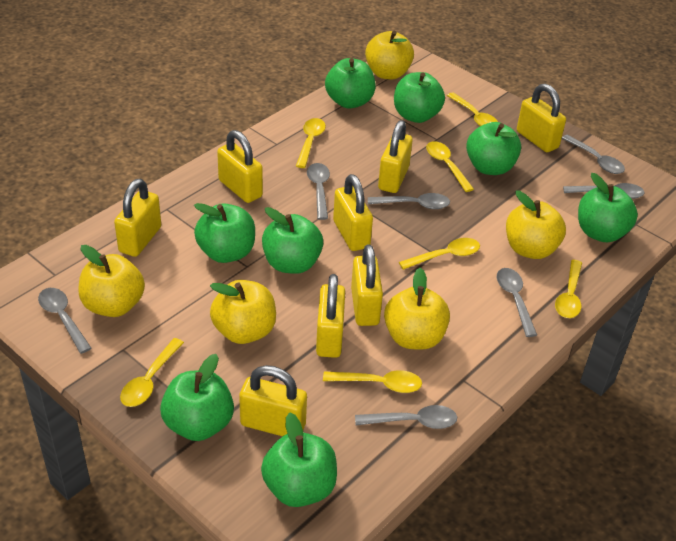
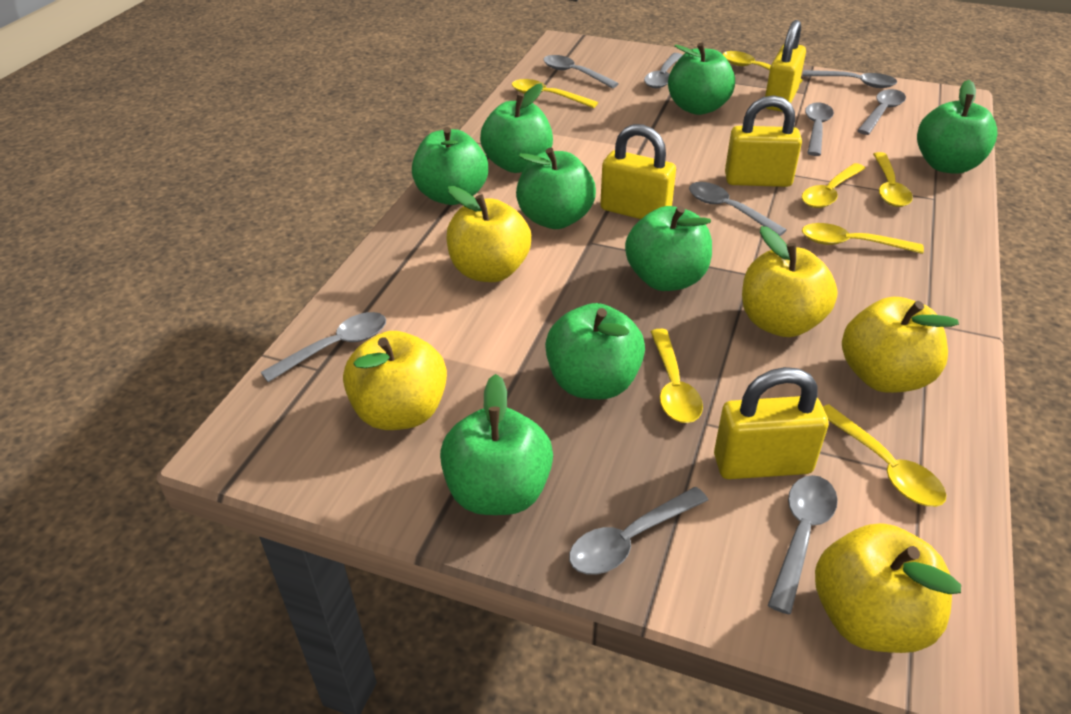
grey spoon: [38,288,92,354] [307,163,330,220] [355,405,457,429] [368,193,450,209] [497,268,537,337] [562,135,625,174] [563,183,645,199] = 7 -> [261,312,386,382] [544,55,619,88] [569,487,708,575] [644,53,682,88] [689,182,787,236] [768,475,838,614] [802,70,897,88] [805,103,834,156] [857,89,906,135] = 9
yellow padlock: [114,179,161,257] [217,130,263,203] [239,365,307,436] [316,274,345,358] [333,174,373,251] [351,245,383,326] [378,120,413,193] [517,84,566,152] = 8 -> [600,124,676,219] [714,367,828,479] [725,95,802,187] [765,20,806,112] = 4

